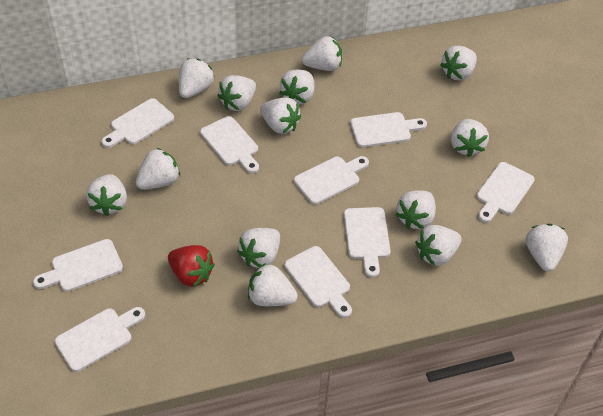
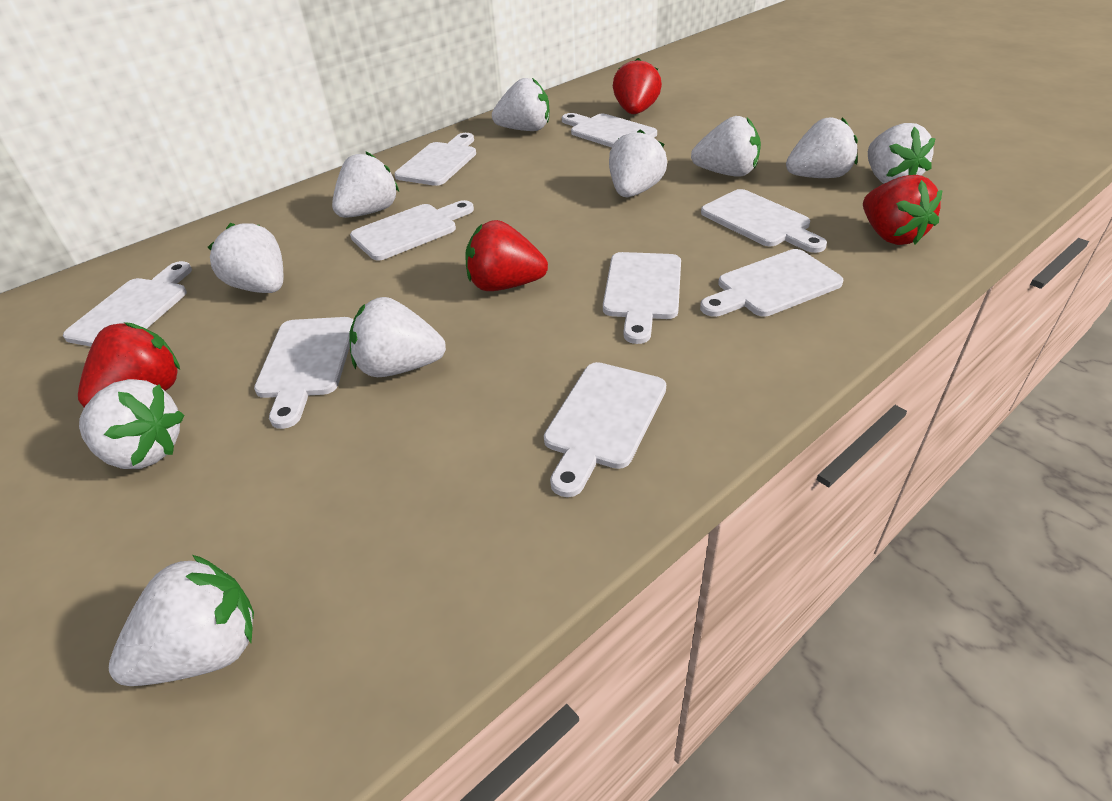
red strawberry: [168,245,215,287] = 1 -> [78,322,180,407] [465,220,548,291] [613,58,662,114] [863,175,943,245] = 4
white strawberry: [86,174,127,216] [136,148,180,190] [179,58,215,98] [217,75,256,111] [237,228,280,268] [248,264,298,306] [260,97,301,134] [280,69,314,105] [302,36,342,71] [396,190,436,229] [415,225,462,266] [440,46,477,80] [451,119,489,157] [526,224,568,272] = 14 -> [79,379,185,469] [109,555,254,686] [208,223,283,293] [332,152,399,218] [349,297,446,377] [492,78,549,131] [609,129,667,197] [691,116,761,177] [786,117,858,178] [868,123,936,184] = 10

